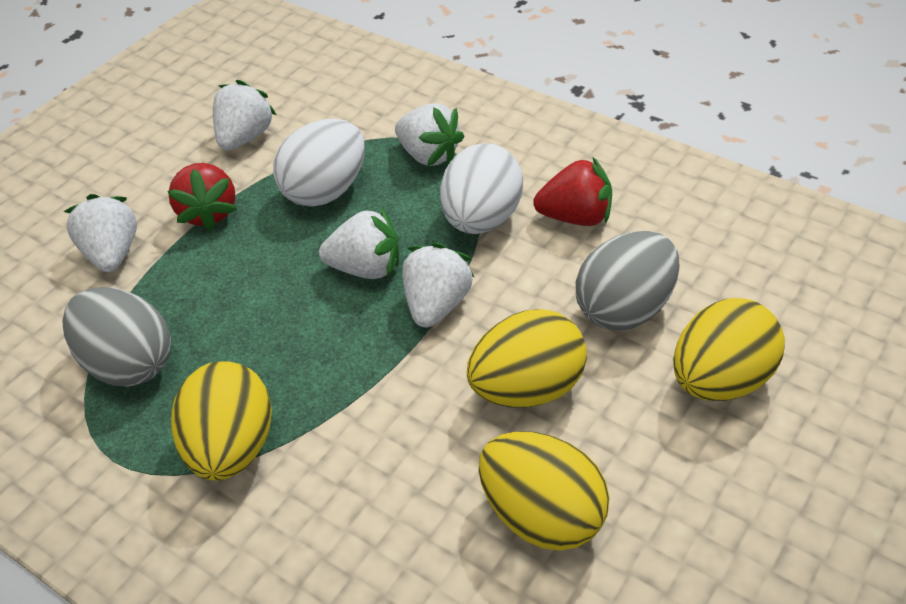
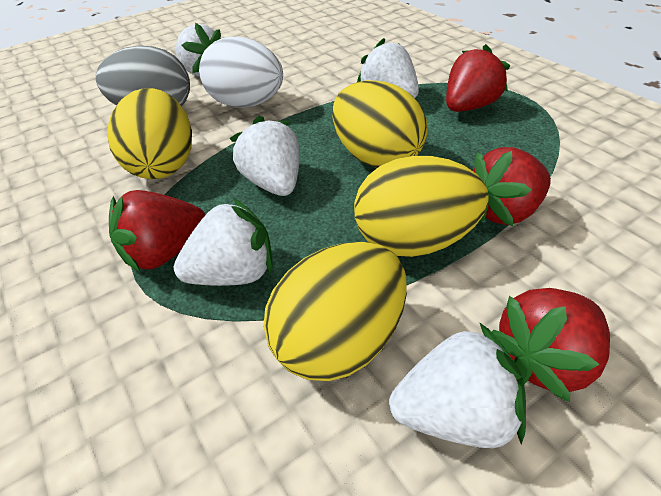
grey egg: [63,287,171,387] [575,231,680,331] = 2 -> [95,46,190,106] = 1
red strawberry: [167,163,237,231] [533,157,612,226] = 2 -> [109,190,205,273] [446,44,510,112] [473,147,551,226] [492,288,610,402] = 4
white egg: [273,119,365,207] [440,143,523,234] = 2 -> [199,37,283,108] = 1

